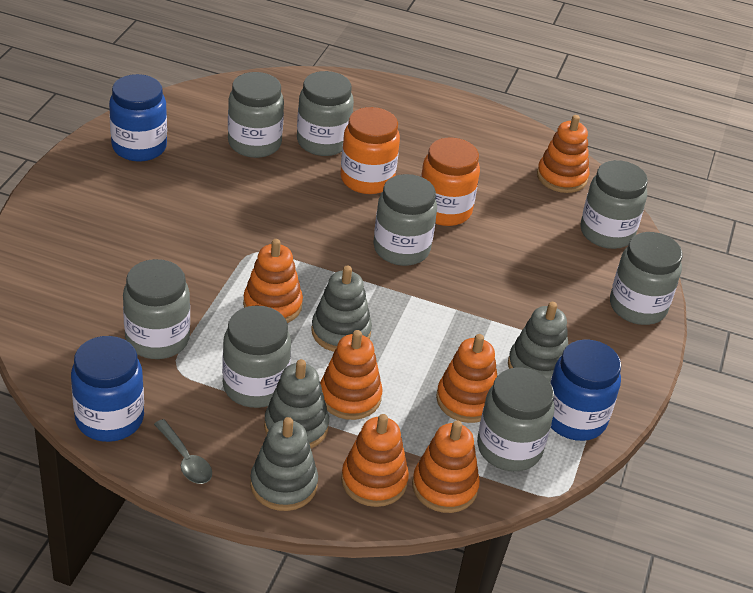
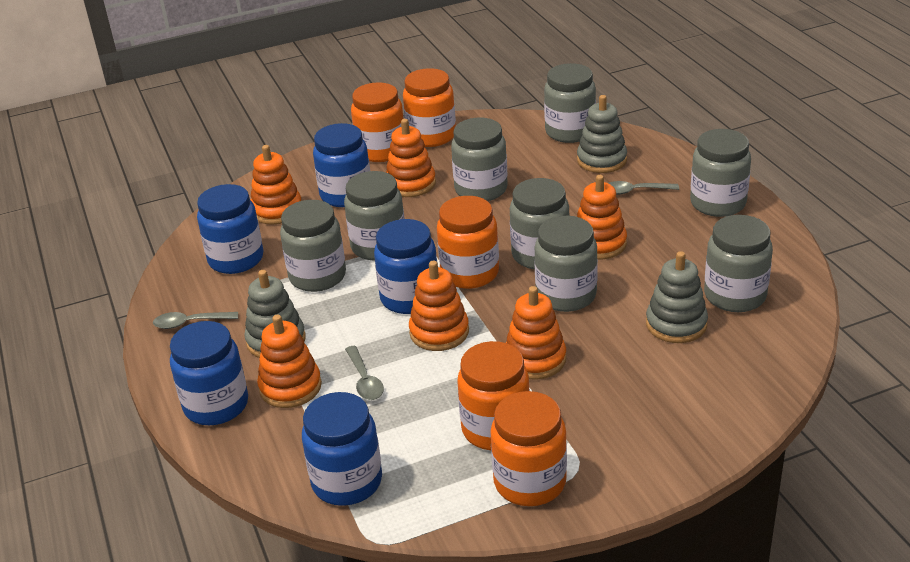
blue jar: [71,336,144,442] [109,74,167,162] [550,339,621,441] = 3 -> [170,321,248,425] [197,184,263,274] [302,392,382,506] [313,123,370,207] [374,219,437,314] = 5
grey spoon: [154,419,212,484] = 1 -> [153,312,238,329] [345,346,384,400] [608,181,679,195] = 3
grey stacking toy: [250,417,318,511] [264,359,329,448] [311,266,372,352] [508,302,568,381] = 4 -> [244,270,306,358] [577,95,627,173] [646,251,708,343] = 3
orange jar: [340,107,400,194] [421,137,480,226] = 2 -> [351,82,404,162] [403,68,456,147] [437,196,499,289] [457,341,530,450] [490,391,567,506] = 5

